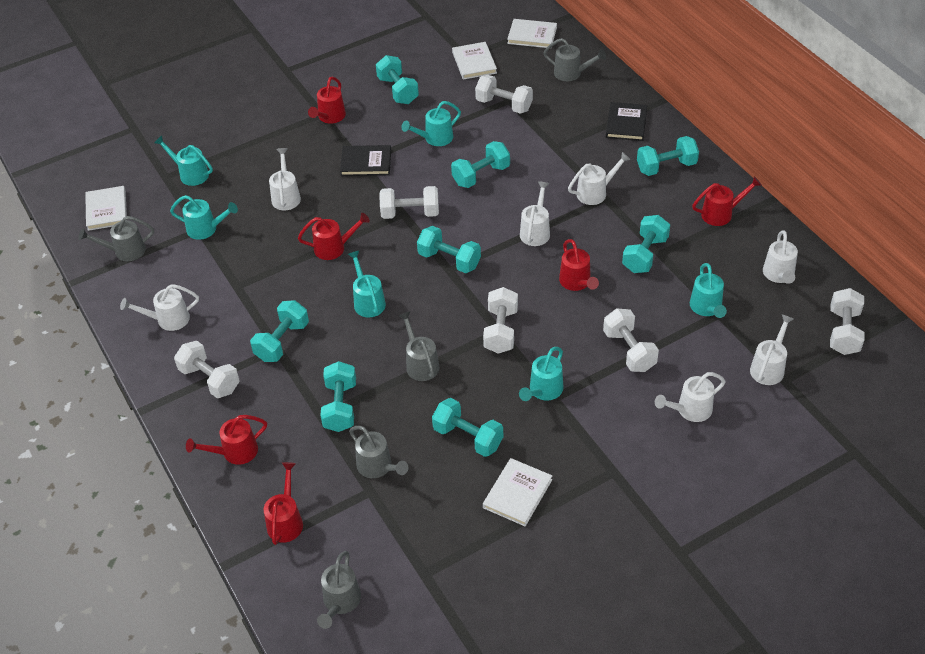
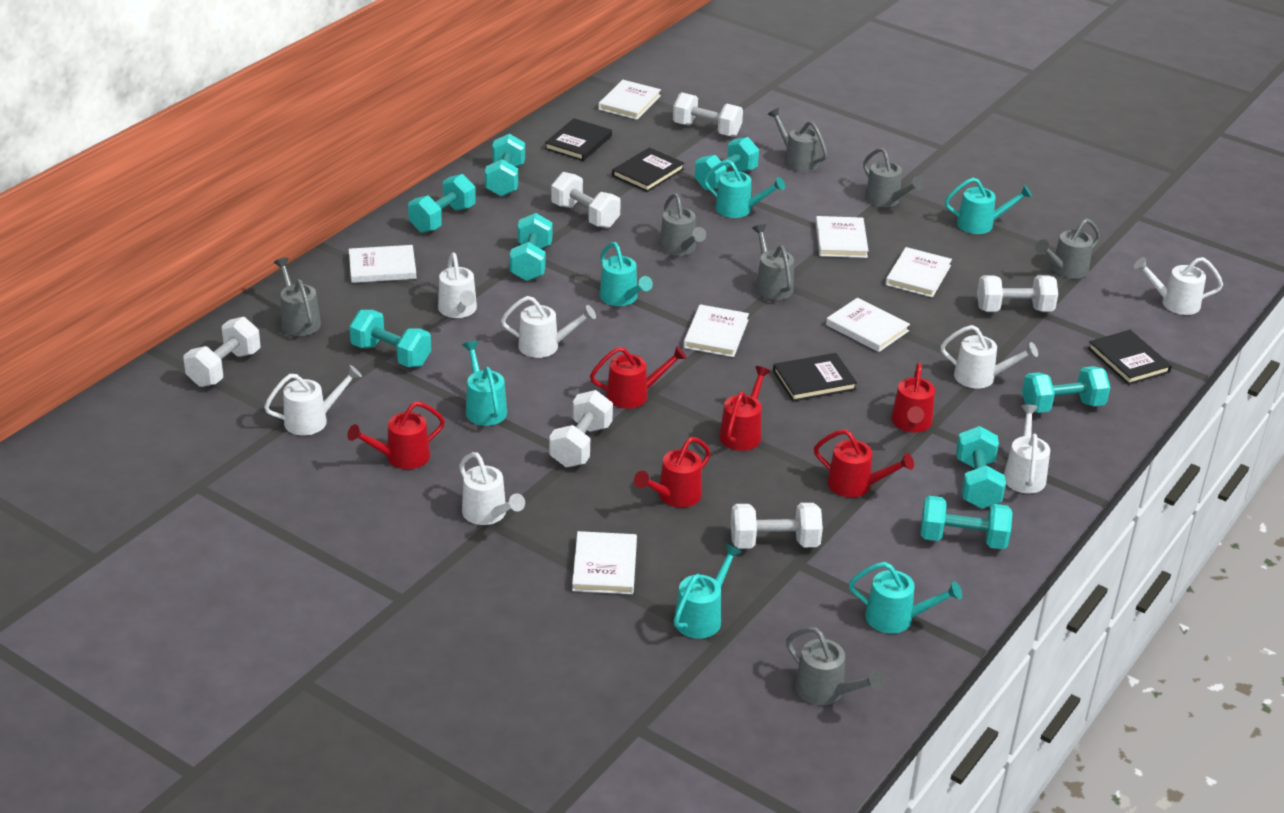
black book: [340,145,391,176] [606,102,647,141] = 2 -> [545,118,612,161] [612,147,684,192] [773,353,857,402] [1088,330,1172,385] = 4
grey watering can: [79,216,154,261] [317,551,361,629] [349,426,408,478] [398,311,439,381] [543,38,606,81] = 5 -> [274,257,321,336] [659,194,706,256] [752,224,794,300] [767,108,828,172] [786,627,884,705] [863,148,924,207] [1035,218,1100,279] = 7
white book: [85,186,127,231] [452,42,497,80] [483,458,552,527] [507,19,557,48] = 4 -> [349,245,416,283] [572,531,637,594] [598,80,661,120] [683,304,749,357] [815,216,868,258] [826,298,910,352] [885,247,952,297] = 7

